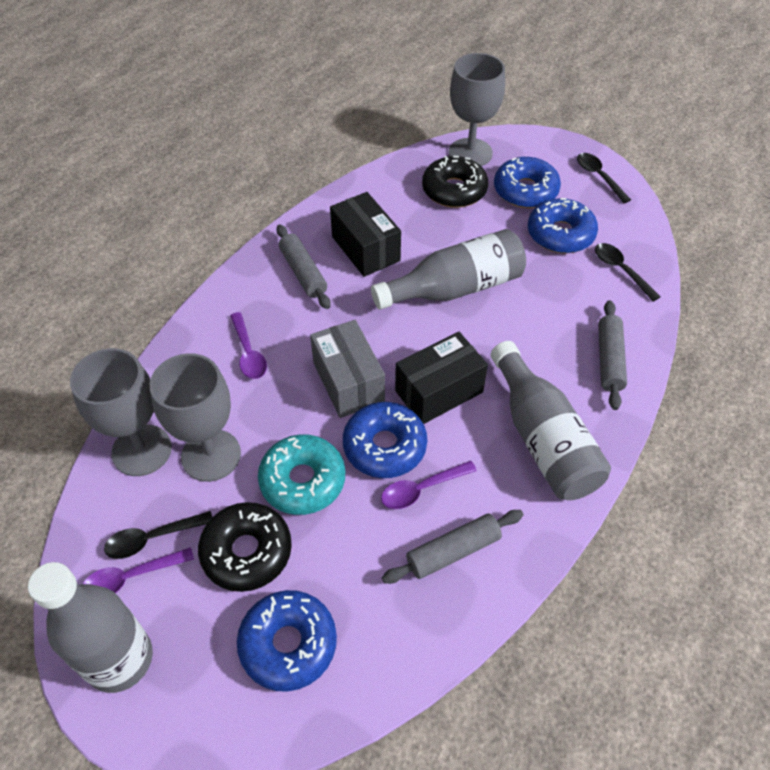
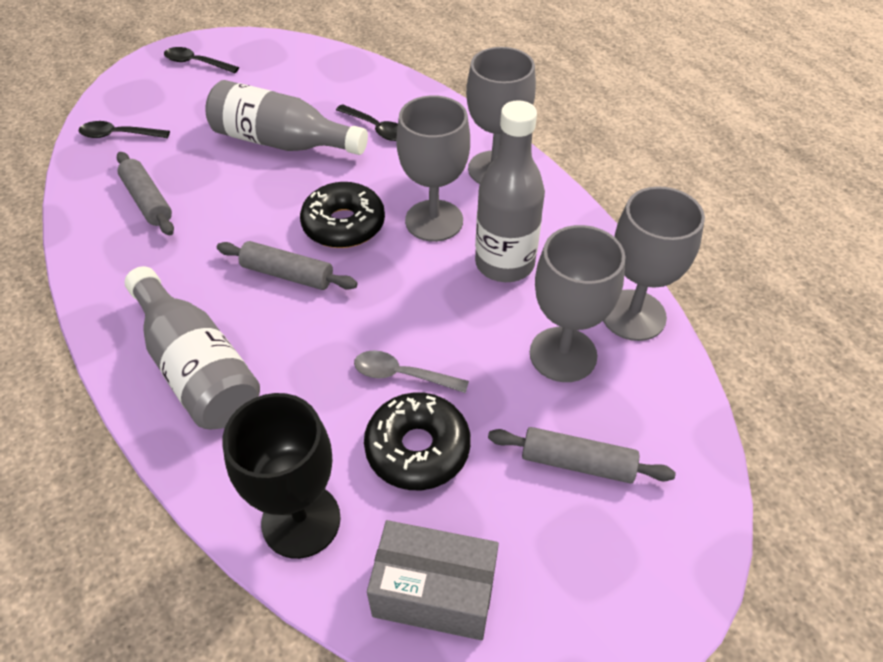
black box: [330,192,401,277] [395,332,488,424] = 2 -> none = 0
black goblet: none = 0 -> [222,393,341,559] = 1
blue donut: [237,590,337,692] [343,402,427,478] [494,157,561,208] [528,198,598,253] = 4 -> none = 0
grey goblet: [70,348,172,476] [150,353,241,482] [449,53,505,166] = 3 -> [396,95,470,242] [466,47,536,184] [530,225,625,382] [603,186,705,341] = 4
grey spoon: none = 0 -> [354,350,469,393] = 1
purple spoon: [83,547,194,593] [230,312,267,379] [381,461,477,509] = 3 -> none = 0
turquoise donut: [258,434,345,515] = 1 -> none = 0

